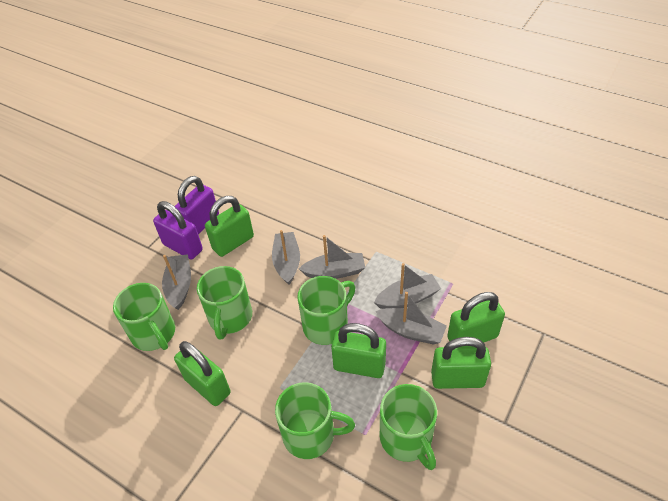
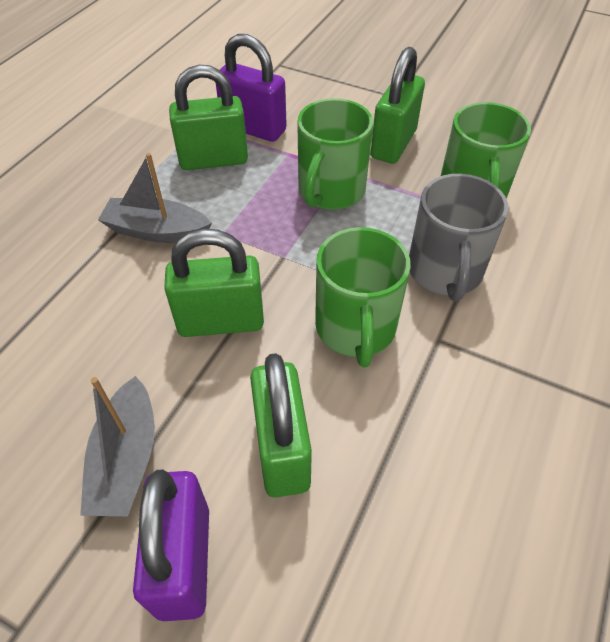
green mug: [113,283,175,351] [197,266,252,340] [275,382,355,459] [297,276,355,345] [380,384,437,470] = 5 -> [297,98,373,210] [315,227,411,367] [441,102,531,199] = 3
green padlock: [174,341,230,406] [205,196,254,257] [331,323,386,378] [431,337,491,389] [447,292,505,347] = 5 -> [164,229,264,337] [169,64,248,170] [250,353,312,497] [371,47,425,164] = 4
grey boat: [162,254,191,310] [272,230,300,285] [299,235,365,279] [374,263,441,309] [375,292,447,345] = 5 -> [80,376,155,516] [98,153,212,243] = 2
grey mug: none = 0 -> [409,174,508,301] = 1

